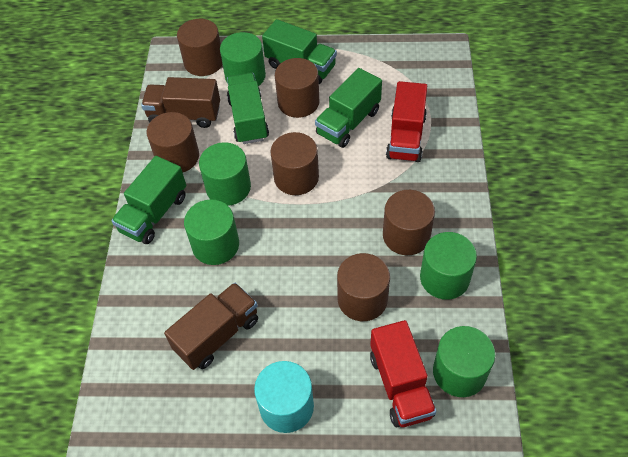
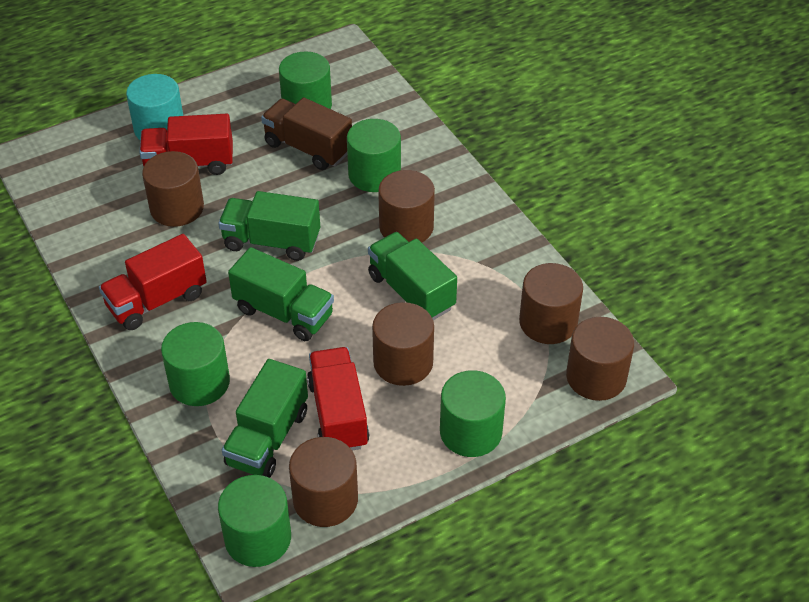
brown truck: [141,77,220,128] [164,283,258,370] = 2 -> [261,97,352,170] = 1
red truck: [370,320,436,427] [386,81,427,162] = 2 -> [99,234,207,330] [139,114,233,175] [307,347,370,450] = 3

